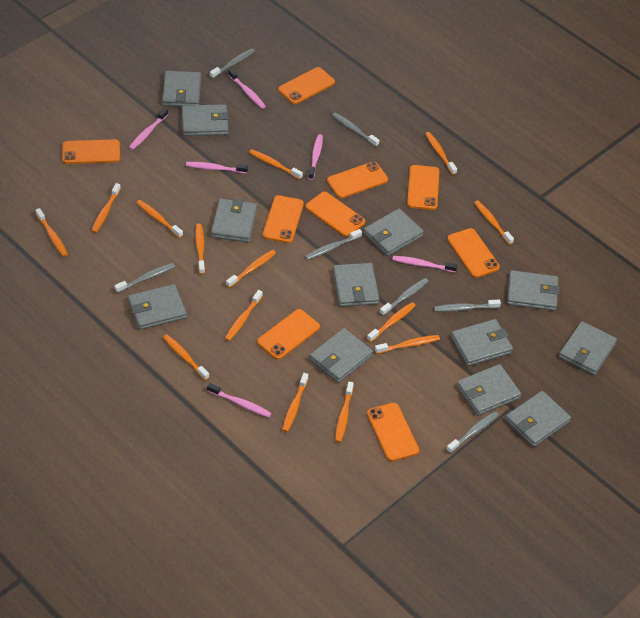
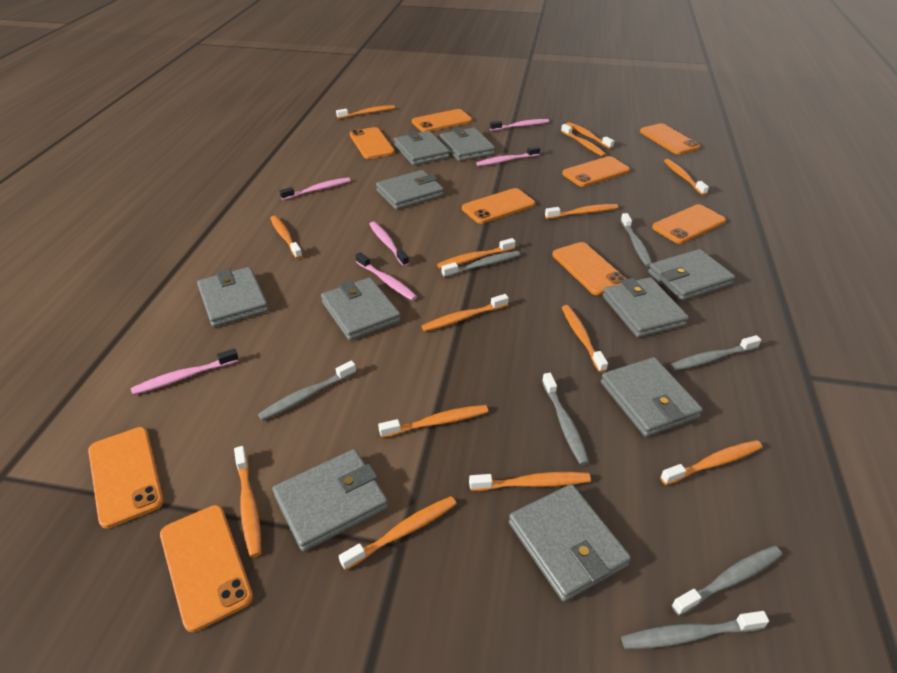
grey wallet: [128,284,187,330] [162,71,201,107] [182,104,229,136] [211,198,257,243] [309,328,373,383] [333,263,379,307] [363,209,424,256] [451,319,513,366] [457,364,521,416] [505,391,571,447] [507,270,560,311] [559,321,617,375] = 12 -> [197,267,269,327] [273,449,388,552] [321,277,401,341] [376,170,444,210] [394,131,450,166] [440,128,495,161] [509,484,631,602] [601,357,703,437] [603,277,689,338] [648,249,735,301] = 10

